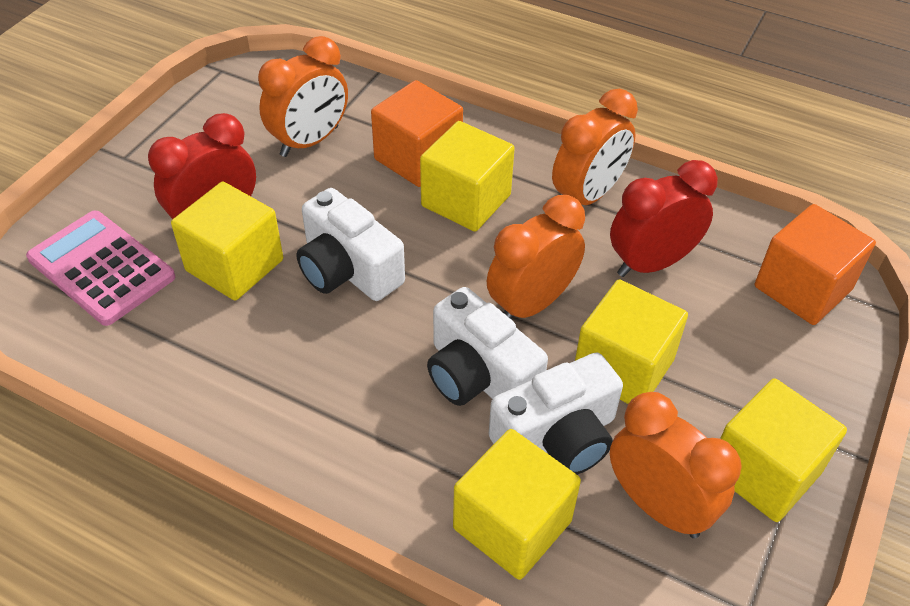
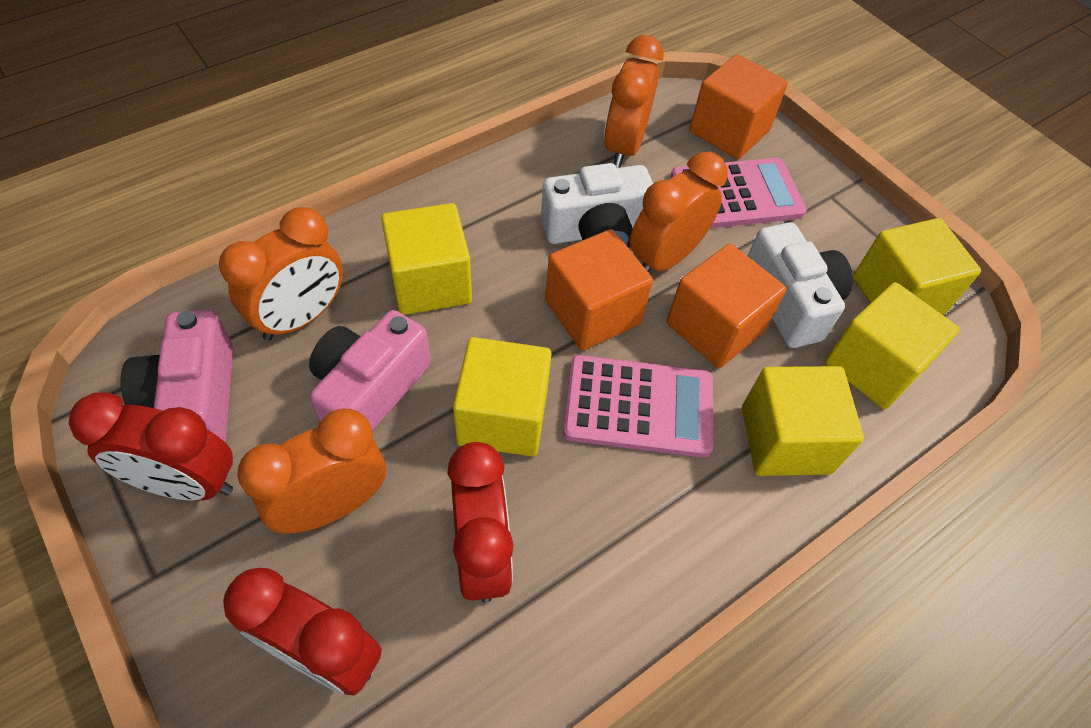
orange cube: [371,80,463,187] [755,204,876,325] = 2 -> [545,229,653,350] [667,243,787,368] [690,54,788,159] = 3
pink calculator: [26,211,175,326] = 1 -> [563,355,713,458] [671,158,807,228] = 2
pink camera: none = 0 -> [120,309,233,443] [309,310,431,431] = 2
red clock: [148,113,256,219] [610,160,718,277] = 2 -> [69,392,233,500] [223,568,382,695] [447,442,513,603] = 3
white camera: [296,188,405,301] [427,287,548,406] [489,352,623,475] = 3 -> [541,163,653,248] [748,222,853,348] = 2

